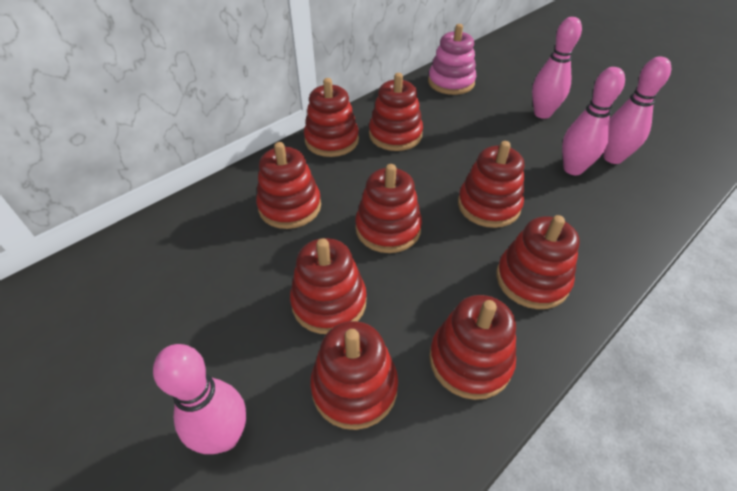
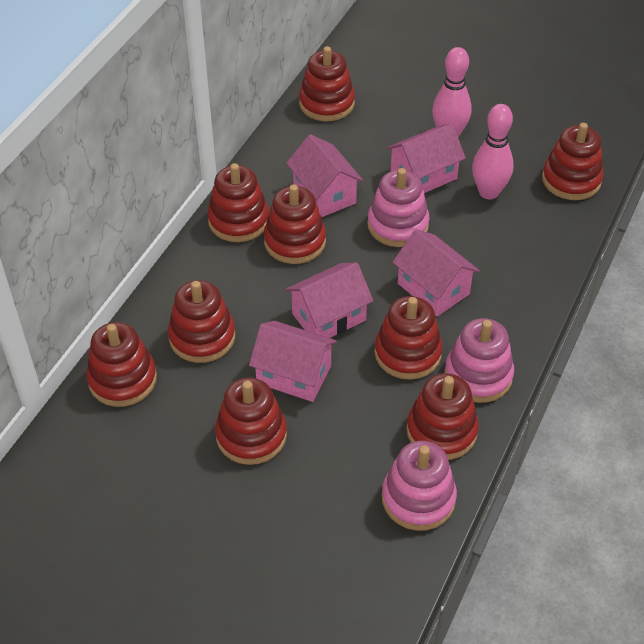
pink bowling pin: [153,344,246,454] [532,17,582,119] [562,67,625,175] [604,56,671,164] = 4 -> [432,47,472,137] [472,104,514,199] = 2
pink house: none = 0 -> [249,321,337,402] [286,134,363,217] [286,262,373,338] [386,123,466,193] [393,229,480,316] = 5
pink stacking toy: [428,24,476,95] = 1 -> [367,168,430,247] [382,441,457,531] [444,318,514,403] = 3

